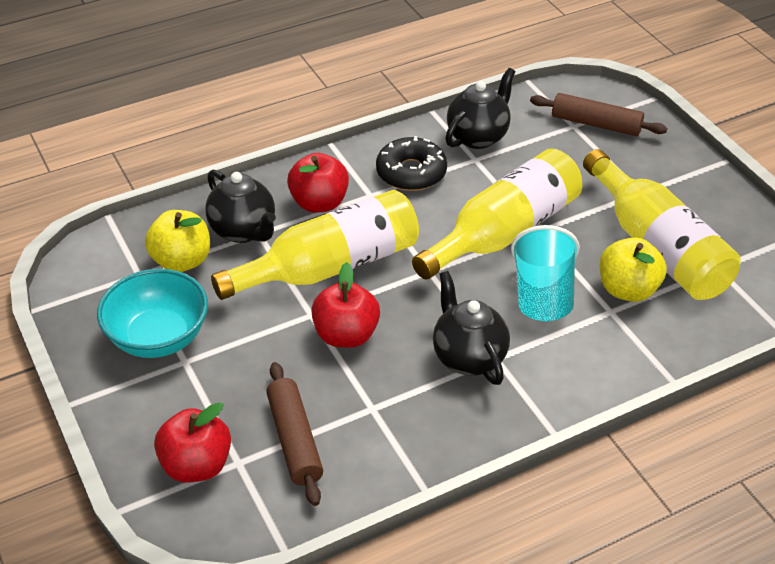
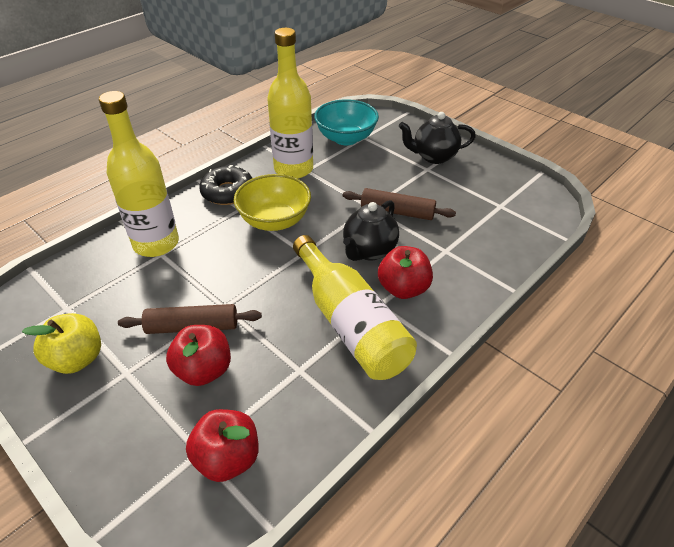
black teapot: [206,170,276,243] [433,271,510,385] [445,68,516,149] = 3 -> [343,200,399,261] [399,112,476,164] = 2
turquoise cup: [511,225,580,321] = 1 -> none = 0
yellow apple: [145,210,210,272] [600,237,667,302] = 2 -> [22,313,101,374] = 1
yellow bowl: none = 0 -> [234,174,311,231] = 1

